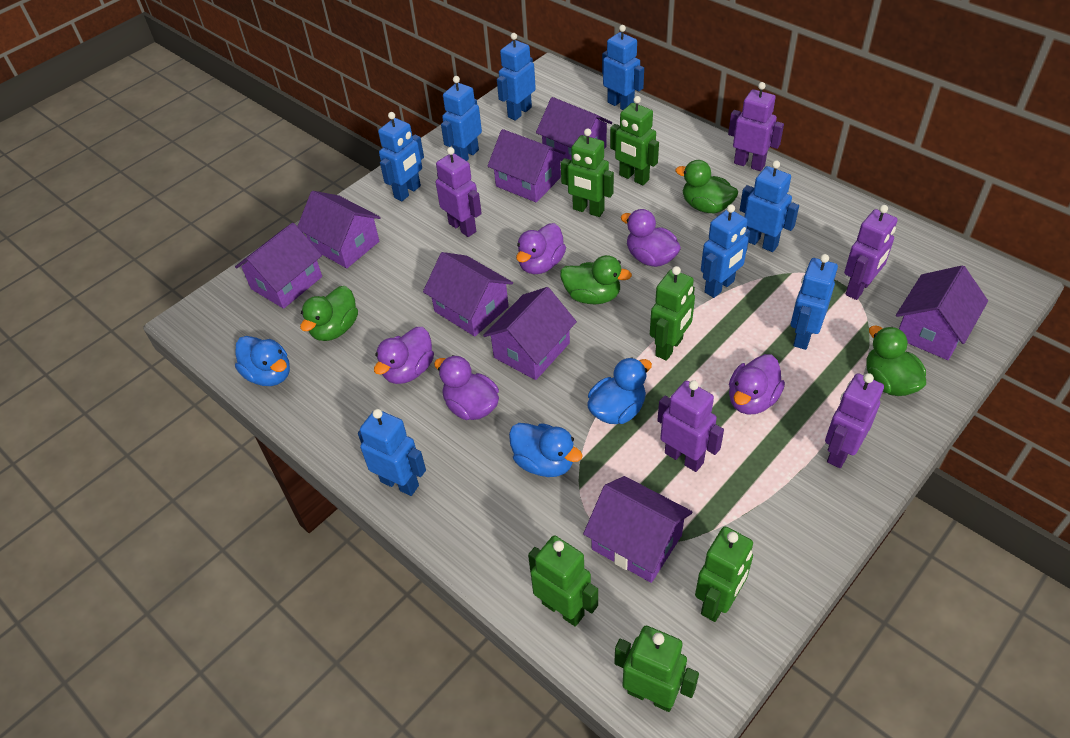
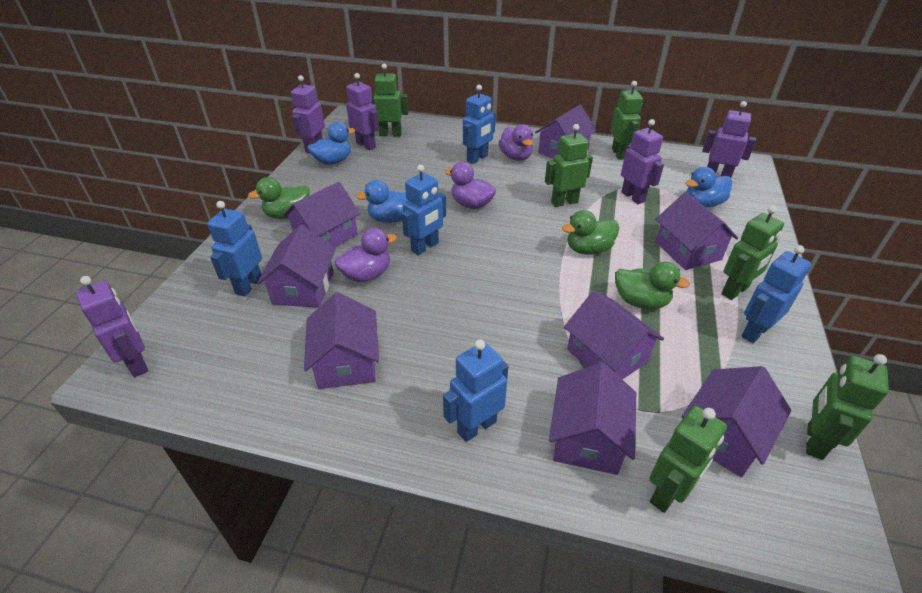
blue robot: [358,409,426,496] [378,112,424,201] [441,76,482,161] [497,33,536,121] [602,25,644,110] [701,204,750,298] [740,160,799,252] [791,254,838,350] = 8 -> [207,201,262,296] [402,165,446,255] [443,340,508,442] [463,85,496,164] [742,245,811,343] = 5
green duck: [300,286,358,341] [560,255,632,304] [675,160,738,213] [866,326,926,396] = 4 -> [248,177,310,219] [562,210,619,254] [615,262,690,309] = 3
purple duck: [374,327,434,384] [434,355,499,420] [516,223,566,274] [621,209,681,267] [729,354,785,415] = 5 -> [335,228,397,282] [445,162,496,209] [498,125,533,161] = 3

